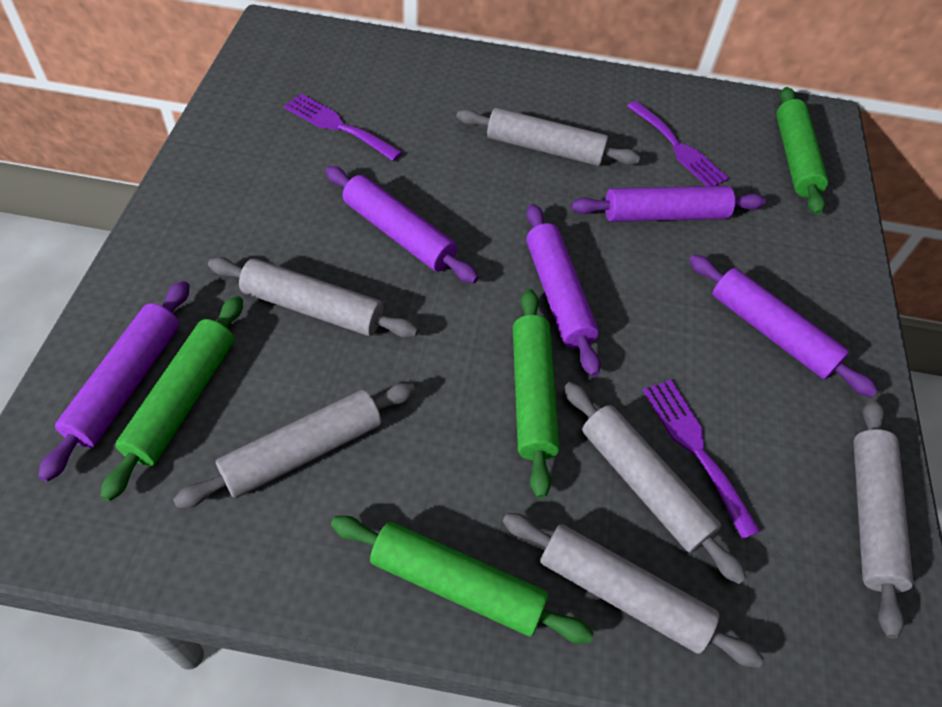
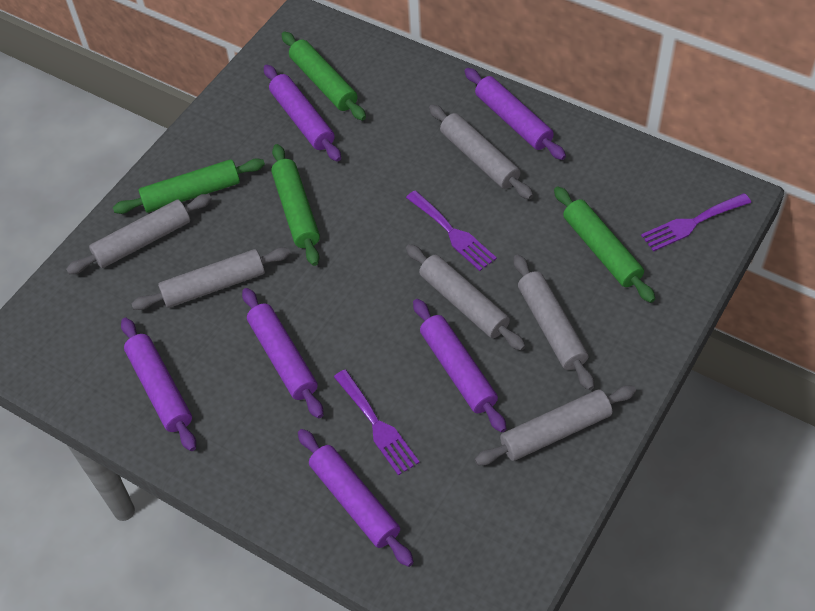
purple rolling pin: [38,281,190,482] [326,166,479,283] [526,204,601,376] [571,186,766,222] [689,255,878,397] = 5 -> [121,318,196,451] [242,288,323,419] [264,65,341,161] [298,429,414,567] [413,299,507,433] [464,68,566,160] = 6

